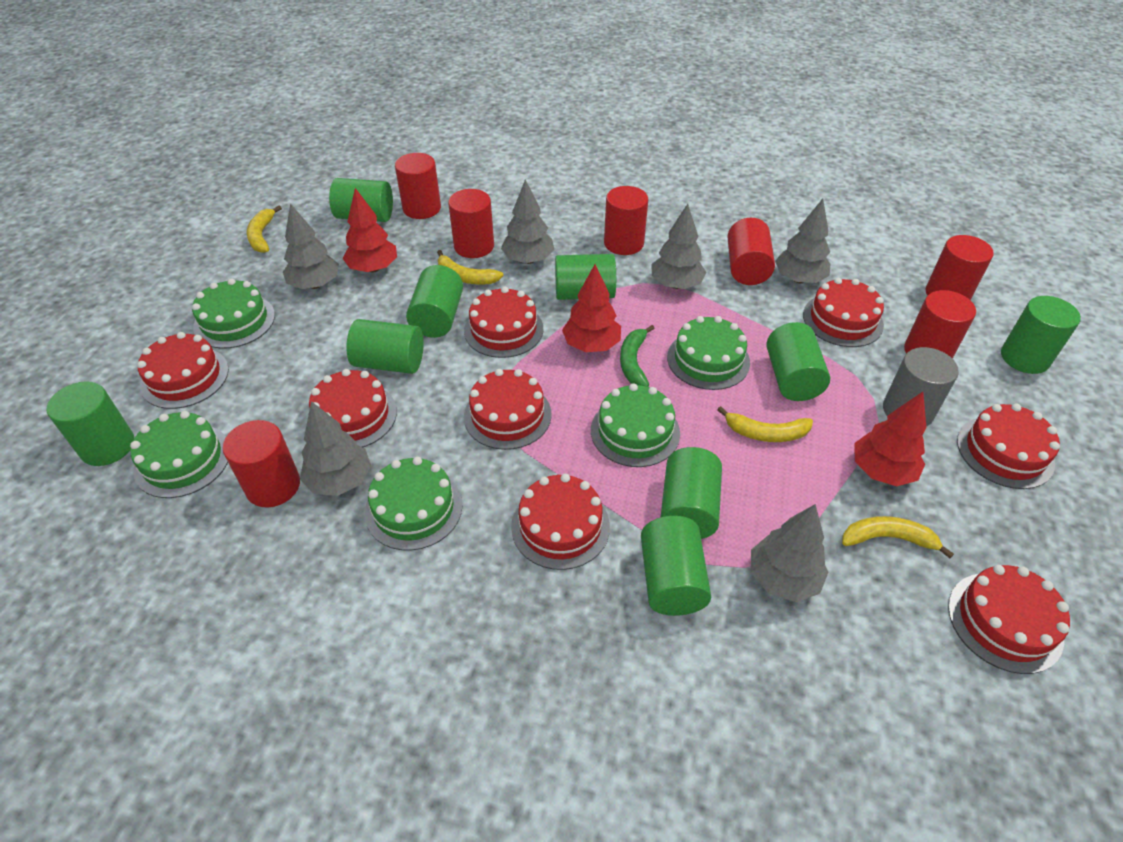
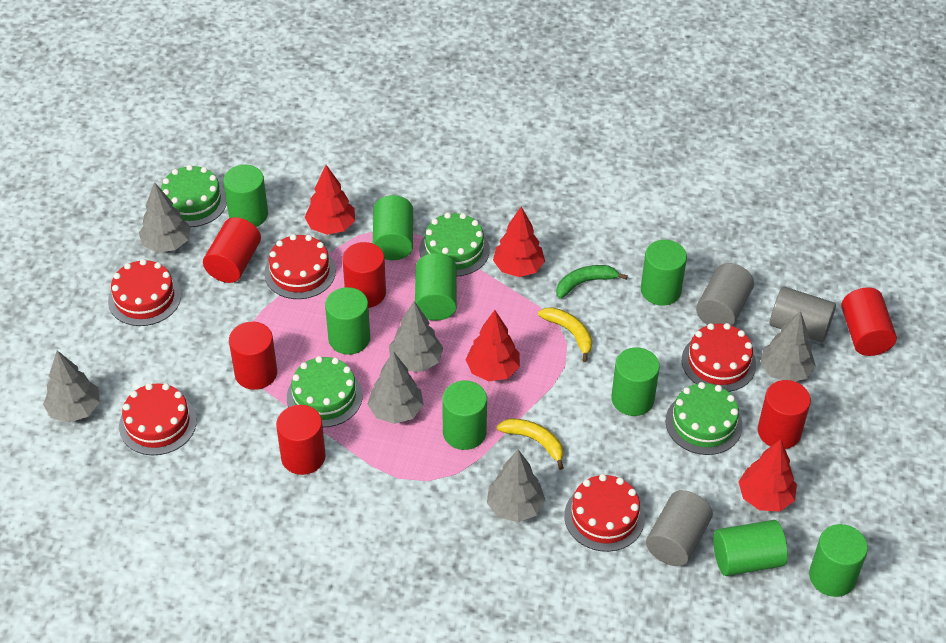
green cake: [130,411,228,498] [192,278,275,349] [365,457,463,551] [591,383,680,467] [667,316,750,390] = 5 -> [161,165,227,227] [287,356,363,427] [419,213,490,276] [666,382,743,455] = 4
grey cylinder: [883,347,959,427] = 1 -> [646,490,713,566] [696,263,754,326] [770,286,836,343] = 3
red cake: [137,332,229,409] [309,369,397,447] [464,287,543,358] [464,369,552,450] [511,473,610,570] [803,278,884,347] [948,565,1070,674] [957,404,1060,489] = 8 -> [108,259,181,326] [119,383,197,455] [264,234,336,299] [564,474,645,552] [682,323,756,392] = 5
red cylinder: [223,420,300,508] [395,153,441,219] [448,189,494,258] [604,186,648,255] [727,218,775,285] [904,290,976,359] [926,235,994,300] = 7 -> [203,217,261,283] [229,322,277,390] [276,405,326,475] [342,242,386,308] [758,380,811,449] [841,287,897,356] = 6
red tree: [343,188,397,273] [562,264,621,352] [854,392,926,486] = 3 -> [305,165,355,235] [465,310,520,381] [493,207,545,277] [739,439,797,511] = 4
yellow banana: [246,206,282,253] [437,250,503,285] [717,406,813,442] [842,516,954,558] = 4 -> [497,418,564,470] [538,307,592,362] = 2

